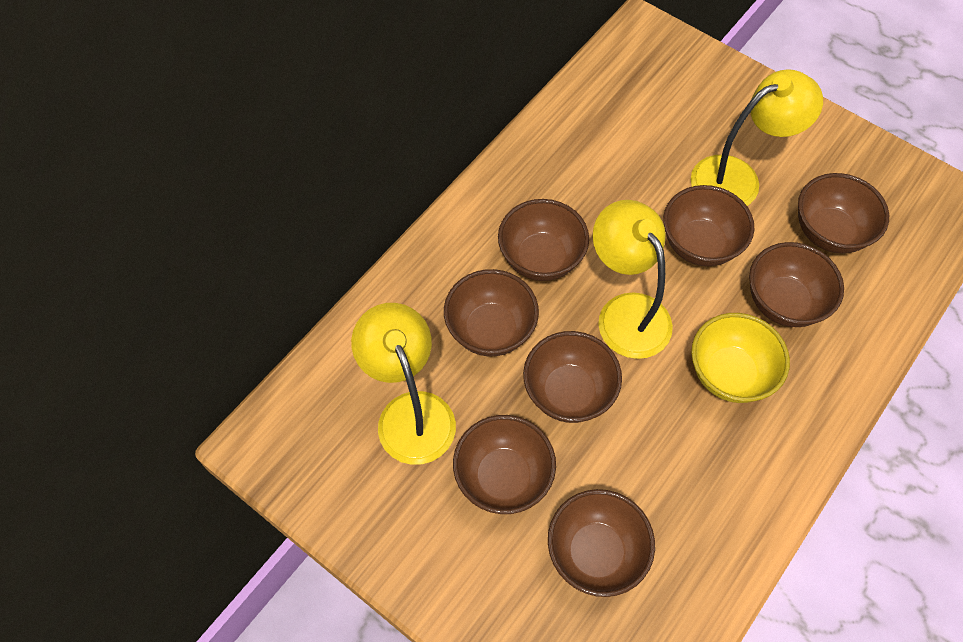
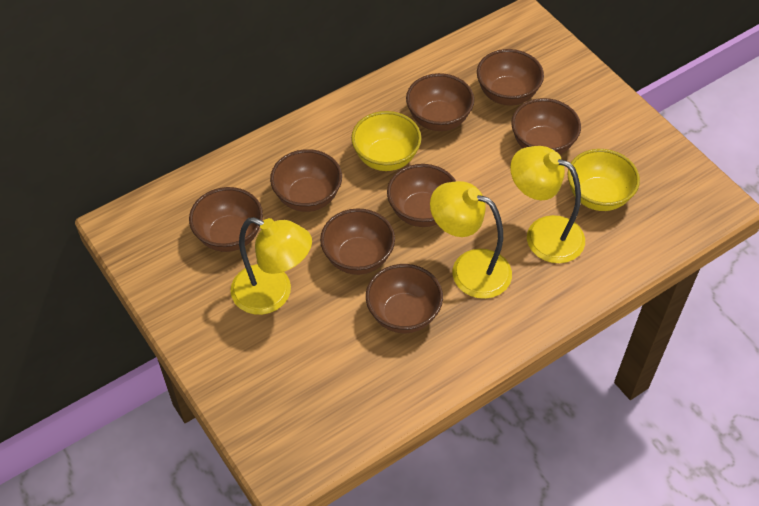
yellow bowl: [691,313,790,403] = 1 -> [351,111,422,171] [567,149,640,211] = 2

